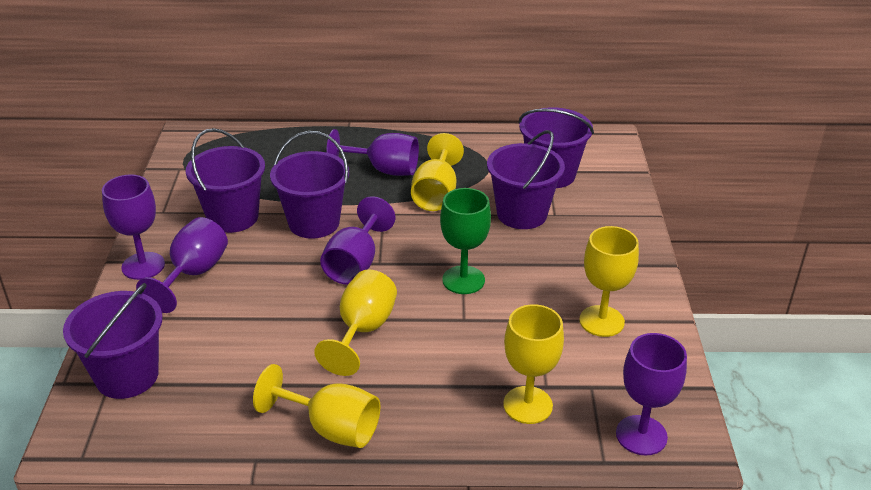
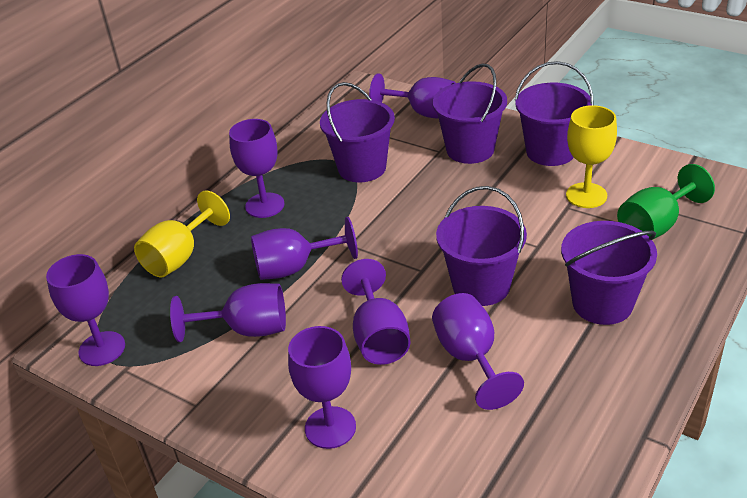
purple goblet: [102,174,165,280] [136,217,228,313] [320,196,395,284] [326,129,419,176] [616,333,687,455] = 5 -> [46,254,125,366] [170,283,286,342] [229,119,284,218] [251,217,358,280] [288,326,356,449] [341,259,411,365] [369,73,456,118] [432,293,524,410] = 8
yellow goblet: [253,364,380,448] [314,270,397,376] [411,133,464,211] [503,304,564,424] [579,226,639,337] = 5 -> [134,190,230,278] [566,105,617,208] = 2

